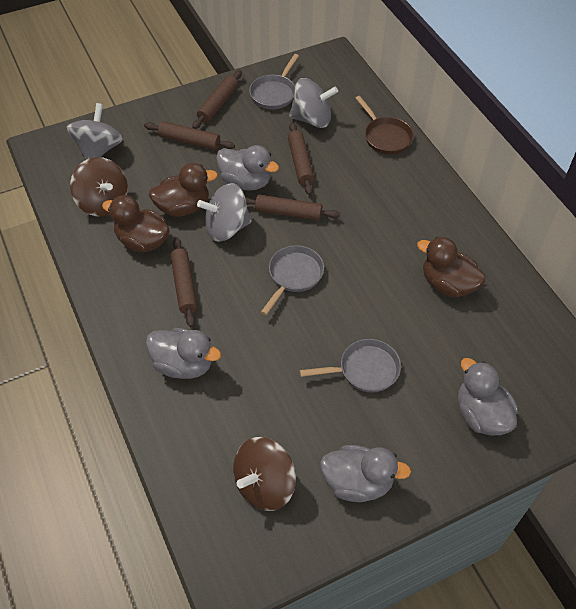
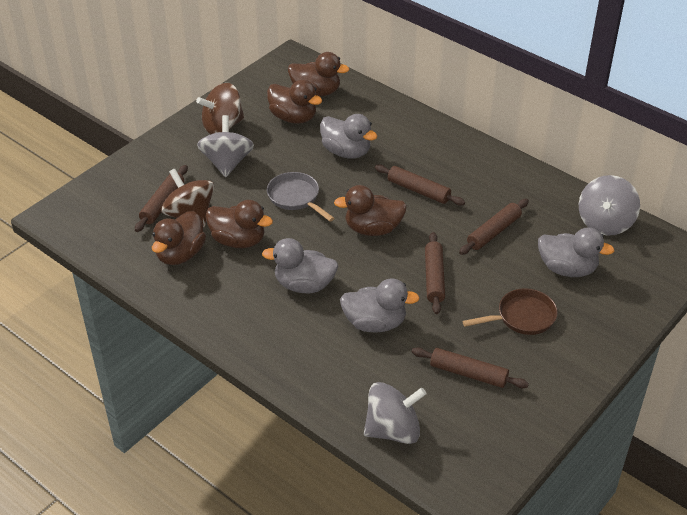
brown duck: [102,195,169,252] [149,163,218,217] [417,237,486,298] = 3 -> [152,211,206,265] [206,200,273,248] [267,80,322,124] [288,52,349,97] [334,185,407,236] = 5
grey pan: [249,54,299,109] [261,245,324,315] [300,339,401,392] = 3 -> [267,172,334,222] = 1

